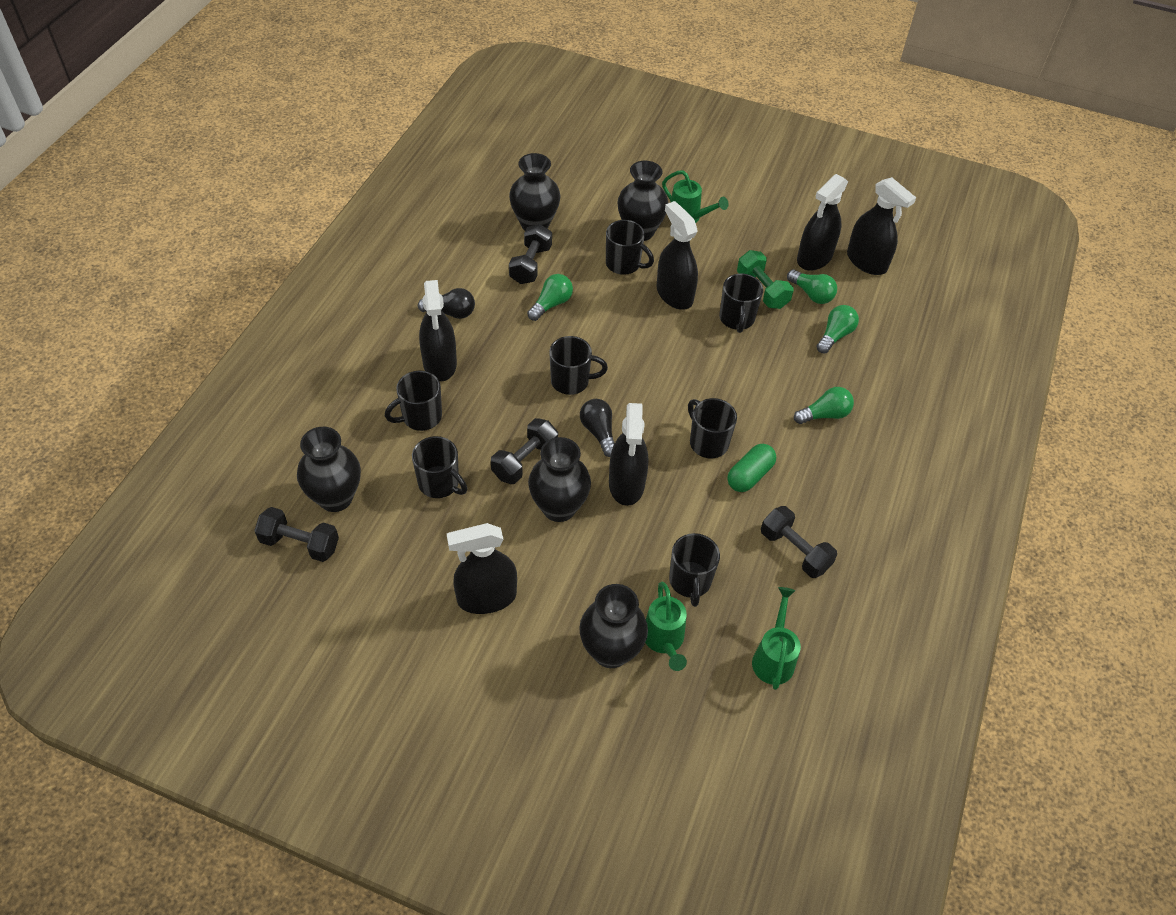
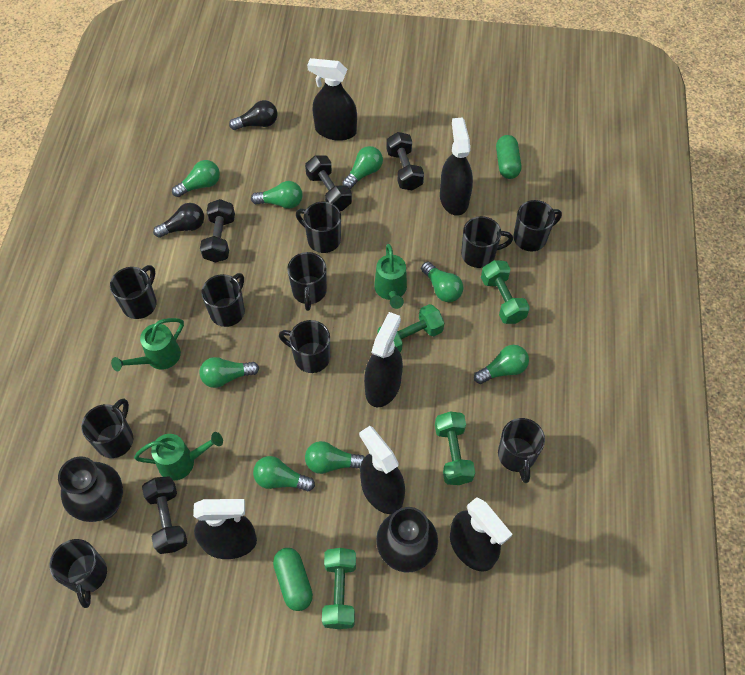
black mug: [385,371,442,431] [412,436,467,498] [549,336,608,395] [606,220,654,275] [669,533,720,607] [688,398,737,458] [719,274,763,333] = 7 -> [50,539,107,608] [81,398,133,458] [110,265,157,319] [201,273,245,327] [279,320,330,373] [287,252,327,311] [296,202,341,253] [461,216,513,268] [498,418,545,483] [514,200,562,252] = 10
black vase: [297,427,361,512] [509,153,560,231] [528,437,591,522] [579,584,648,668] [618,161,668,241] = 5 -> [58,456,123,522] [376,507,438,573] = 2
green capsule: [727,444,776,492] = 1 -> [273,548,313,611] [496,135,521,179] = 2
green dumbbell: [737,250,794,309] = 1 -> [322,548,356,629] [377,304,444,352] [435,412,475,485] [481,260,530,324] = 4
green light bulb: [527,274,573,321] [787,270,837,304] [794,387,854,424] [816,305,859,353] = 4 -> [172,160,220,197] [200,357,259,388] [251,181,303,209] [253,456,315,491] [305,441,365,474] [342,146,383,189] [421,262,463,302] [474,345,529,384] = 8

